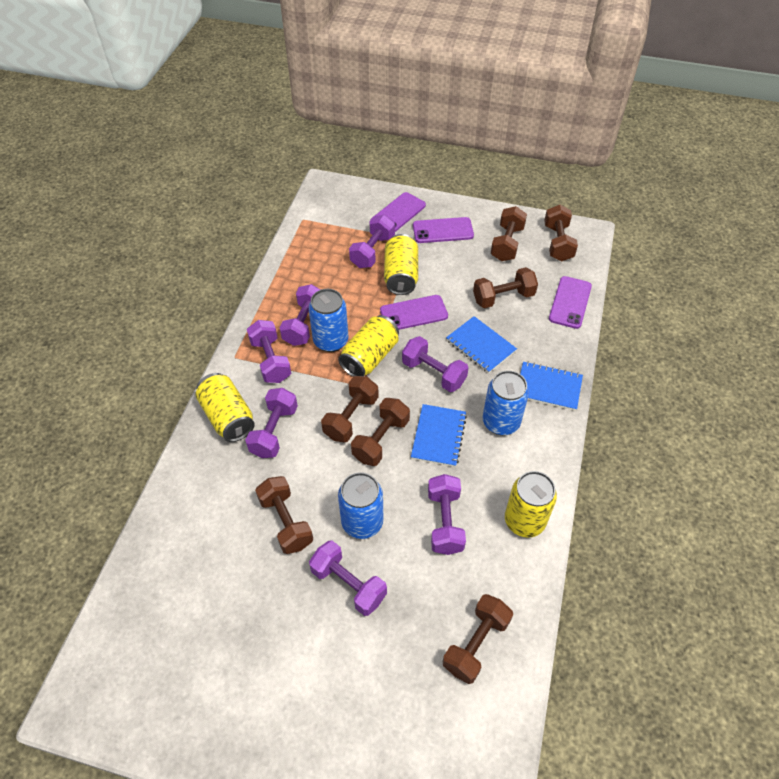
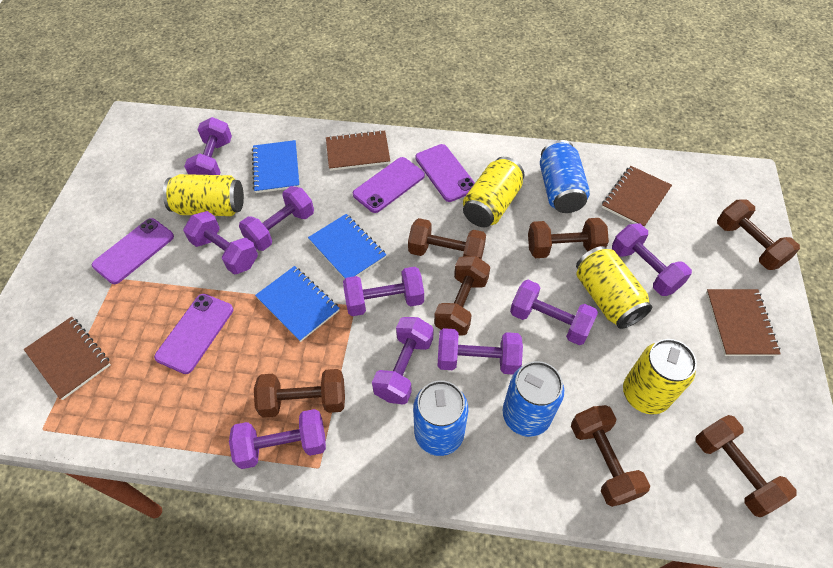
brown notebook: none = 0 -> [24,317,111,400] [326,130,390,171] [602,166,672,227] [706,289,781,356] = 4
purple dumbbell: [245,388,298,458] [247,320,291,383] [280,284,321,346] [309,540,387,616] [349,215,395,268] [402,336,468,392] [428,474,466,555] = 7 -> [183,211,258,275] [184,117,232,175] [229,409,326,469] [239,186,314,251] [343,267,424,316] [372,317,434,405] [438,328,523,375] [510,280,598,345] [612,223,692,296] = 9

